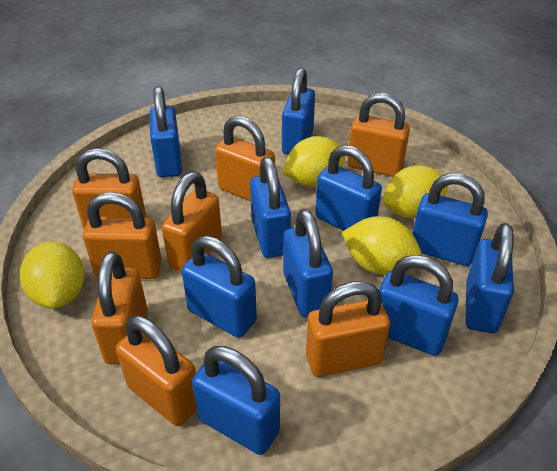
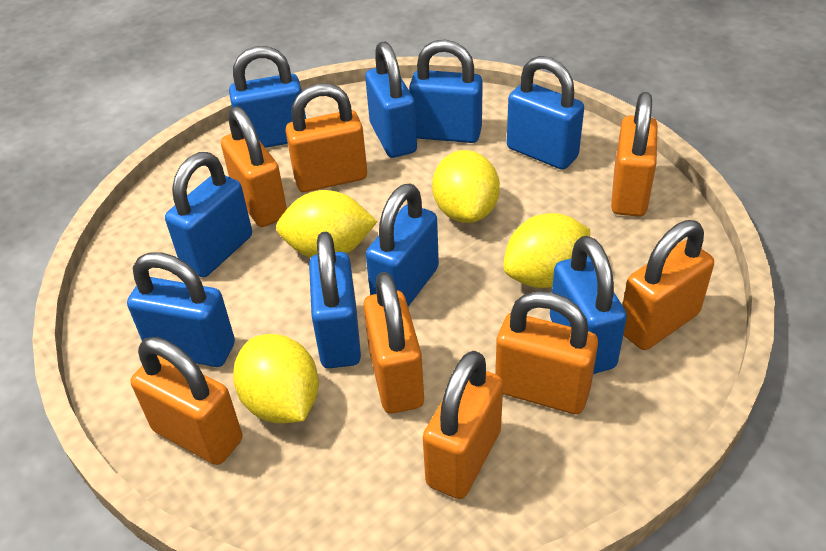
blue padlock: [149,86,182,178] [181,236,257,338] [192,346,280,455] [250,157,291,258] [282,68,315,155] [283,209,333,318] [315,145,382,231] [379,255,458,356] [412,173,488,266] [465,223,514,333] = 10 -> [127,252,235,367] [165,152,252,277] [229,46,306,148] [309,232,361,368] [365,41,417,158] [366,184,439,307] [409,40,483,143] [507,56,584,170] [550,236,627,374] = 9

